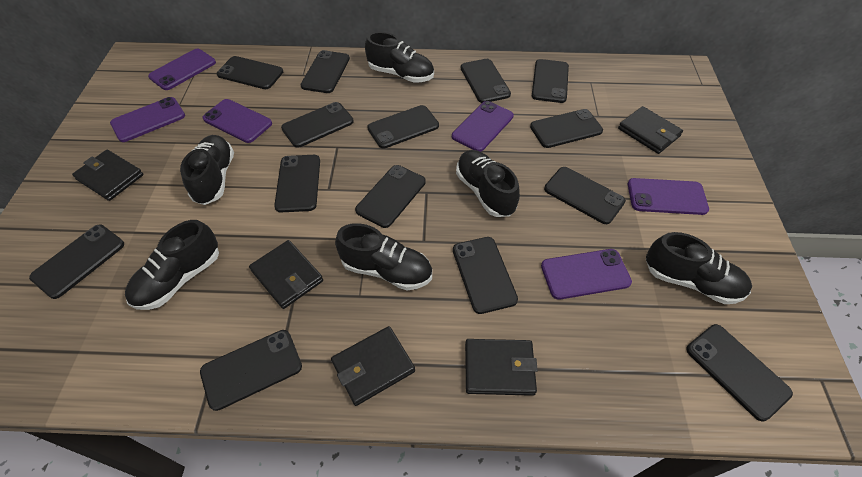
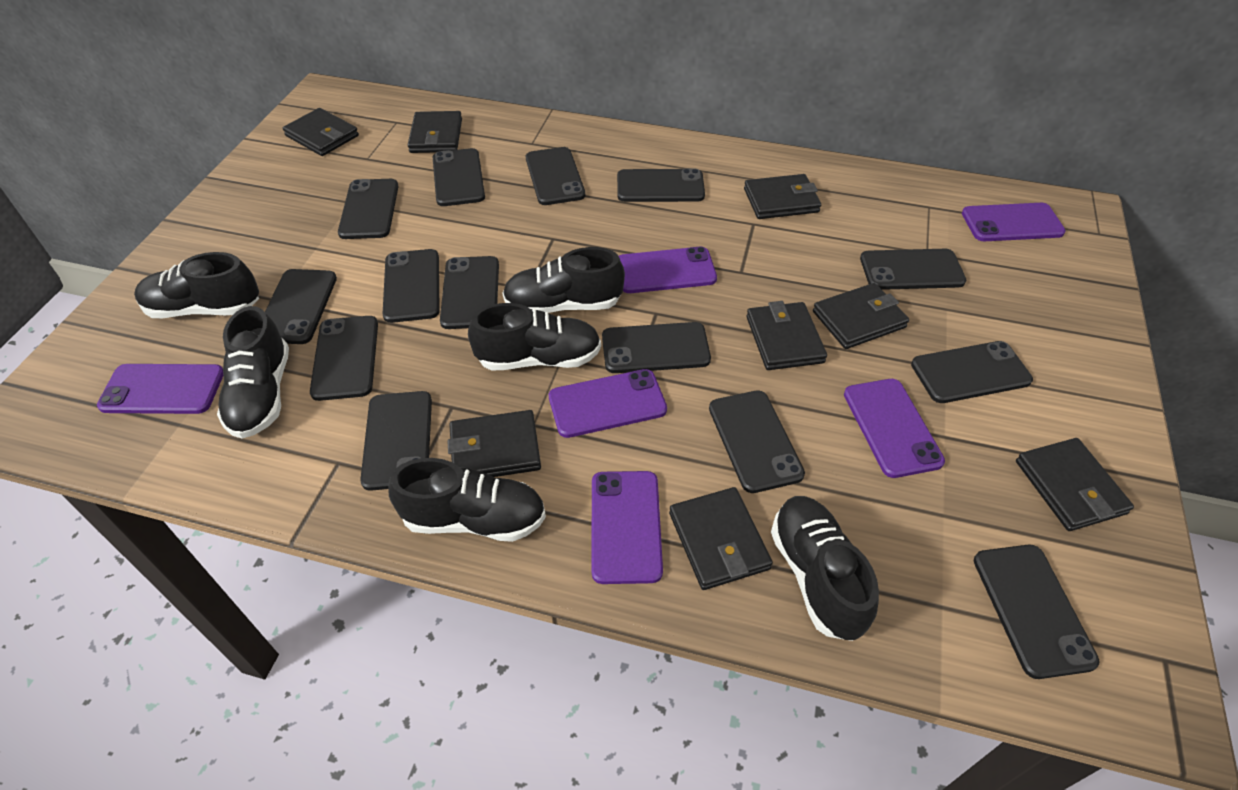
black wallet: [72,150,143,201] [249,240,323,309] [331,326,415,406] [465,339,538,396] [618,106,683,154] = 5 -> [283,108,359,156] [408,111,462,153] [447,410,541,477] [669,487,773,590] [744,174,821,219] [746,301,827,370] [813,283,909,349] [1016,438,1134,531] = 8

